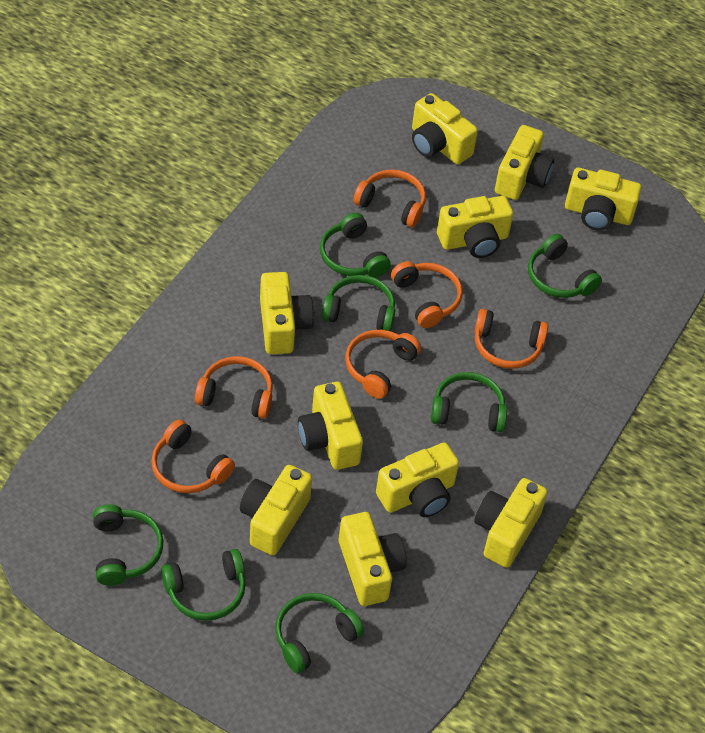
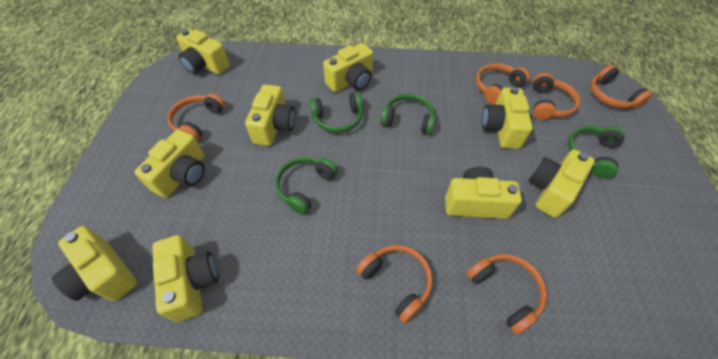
green headphones: [93,504,164,586] [161,549,246,621] [275,593,364,673] [320,213,391,278] [322,275,395,331] [431,372,507,432] [528,234,602,298] = 7 -> [275,156,338,215] [310,92,363,133] [380,93,436,135] [568,126,625,179] = 4
yellow camera: [240,465,312,556] [260,272,314,354] [298,382,363,470] [339,512,407,606] [376,442,459,517] [412,93,478,164] [437,196,513,258] [474,478,548,568] [495,125,554,200] [565,168,642,231] = 10 -> [52,226,138,301] [134,130,205,198] [152,235,219,322] [176,29,230,74] [245,84,296,146] [323,43,373,92] [445,167,522,219] [482,87,533,149] [529,149,595,218] = 9

